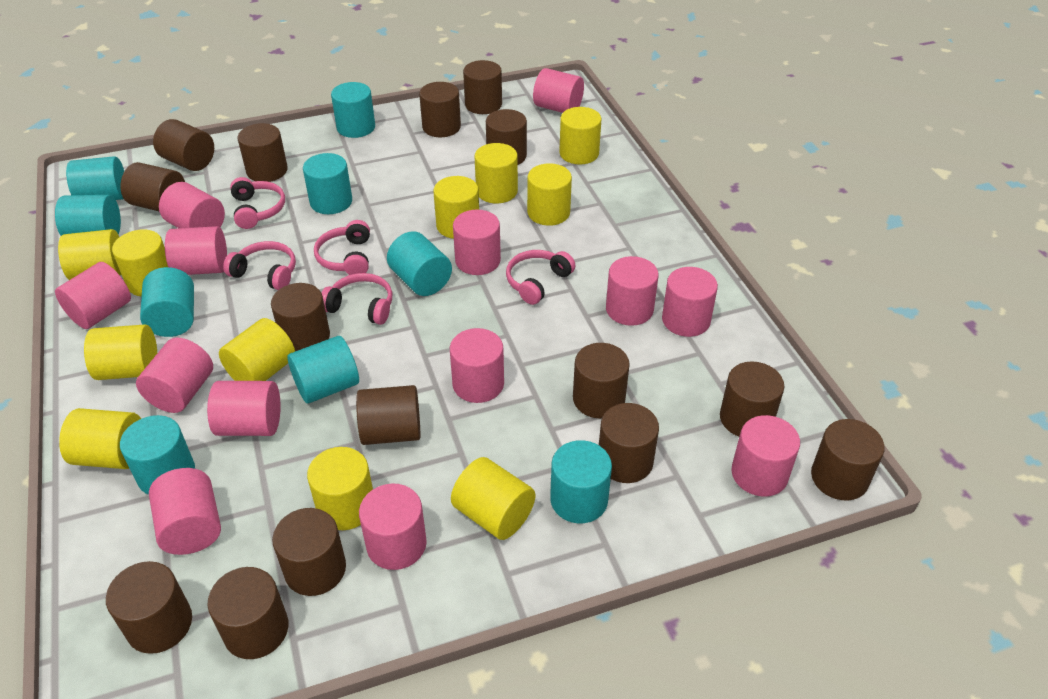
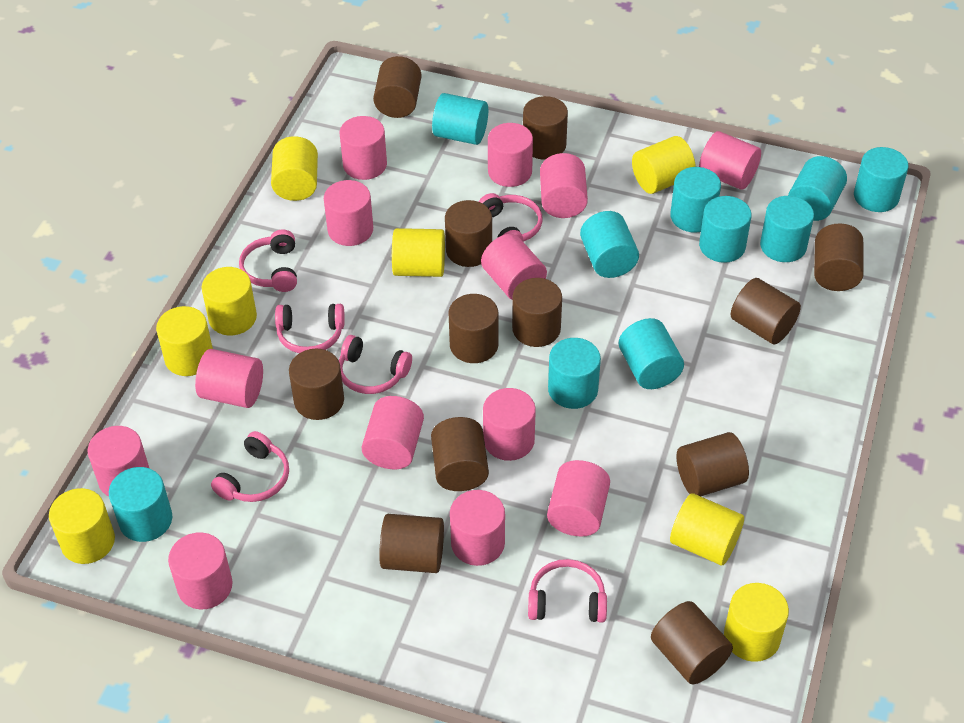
brown cylinder: [106,561,192,654] [121,162,185,211] [153,119,214,171] [207,567,288,659] [238,123,288,182] [271,283,330,351] [272,508,346,596] [356,385,420,445] [419,82,461,137] [463,60,502,114] [486,109,527,165] [573,343,630,418] [599,403,659,483] [720,361,784,437] [811,419,885,501] = 15 -> [289,349,344,420] [373,56,422,118] [379,514,444,573] [431,417,489,491] [445,200,492,267] [449,294,499,363] [512,278,562,347] [523,96,568,160] [651,601,733,684] [677,432,749,496] [731,278,801,344] [814,223,864,291] = 12
pink headphones: [223,241,296,290] [230,177,285,229] [314,220,370,275] [322,273,392,325] [506,250,575,305] = 5 -> [211,431,289,502] [239,230,297,292] [275,304,345,353] [339,335,412,394] [479,193,543,242] [528,559,607,623] = 6
turquoise cylinder: [55,195,121,236] [66,156,124,200] [120,415,195,495] [140,267,194,337] [287,336,359,404] [303,153,352,214] [331,82,375,138] [387,231,452,296] [550,440,612,523] = 9 -> [109,467,172,542] [432,93,488,145] [548,338,601,409] [580,211,639,278] [619,318,684,389] [670,167,721,233] [699,196,752,263] [760,196,814,262] [788,156,847,221] [854,147,909,212] = 10
yellow cylinder: [58,229,121,280] [59,408,141,469] [84,324,157,380] [112,230,168,297] [219,318,295,381] [307,447,373,530] [433,176,479,239] [451,457,535,540] [475,143,518,203] [527,163,572,226] [559,107,601,165] = 11 -> [49,488,115,564] [156,306,213,376] [201,267,257,335] [271,136,318,201] [392,228,445,277] [632,136,695,194] [670,493,744,565] [724,583,789,662] = 8

